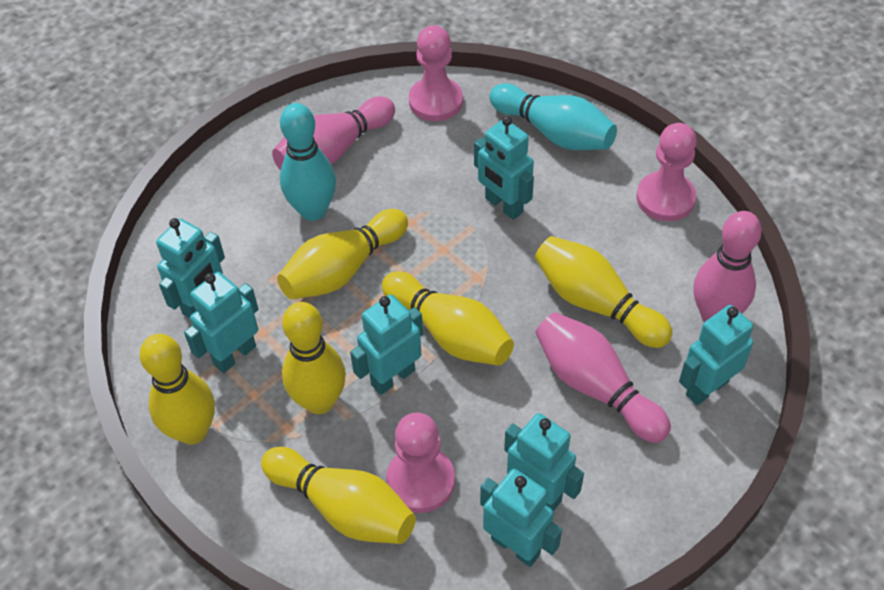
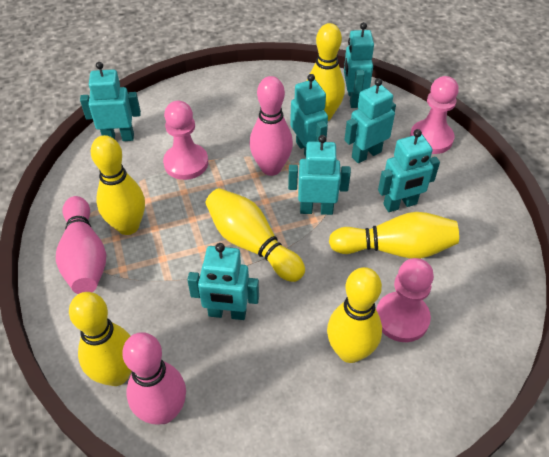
turquoise bowling pin: [280,103,336,221] [490,83,617,150] = 2 -> none = 0

